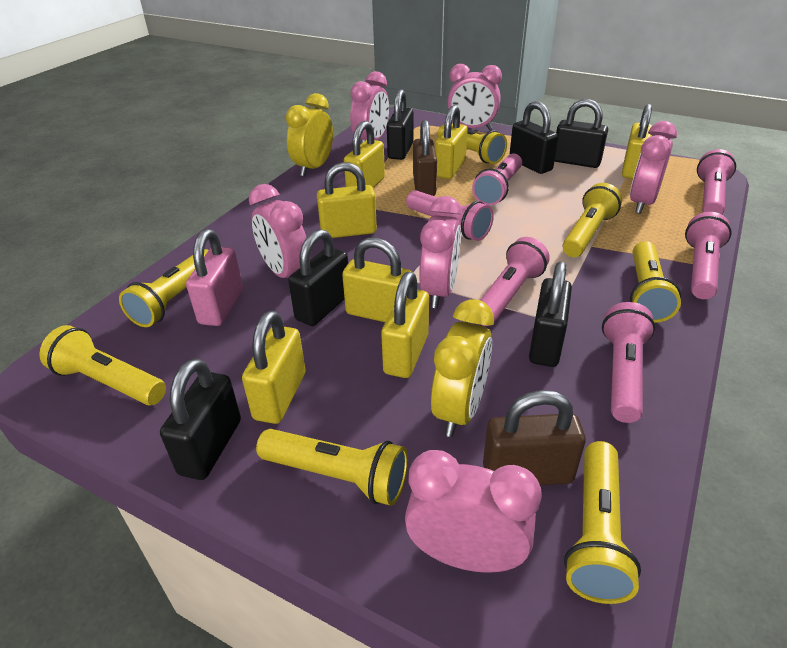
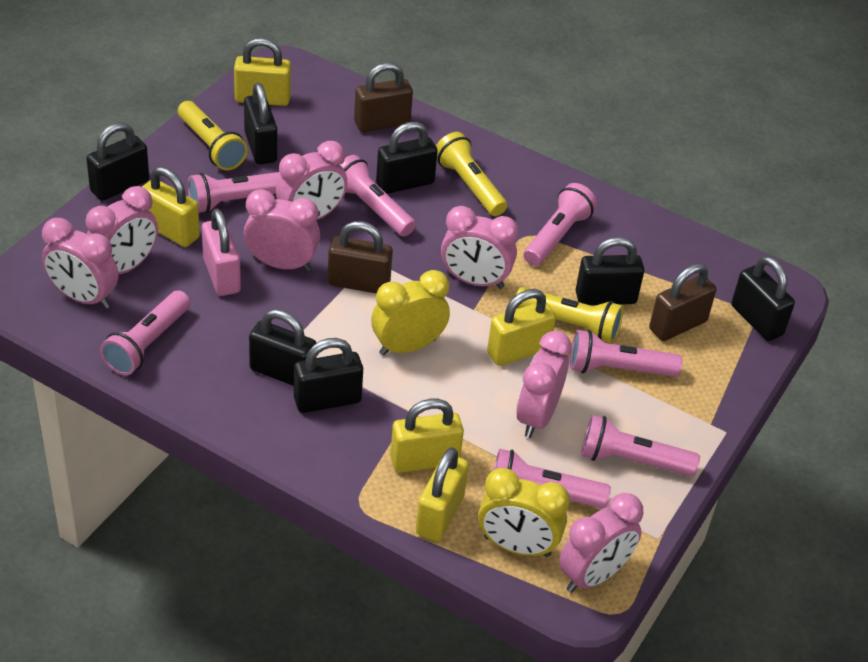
black padlock: [160,358,241,480] [288,229,348,326] [387,89,413,160] [510,101,558,174] [529,262,572,367] [555,99,608,168] = 6 -> [86,122,149,201] [244,83,277,164] [249,309,316,386] [294,338,363,413] [376,122,438,194] [576,237,644,305] [731,256,795,341] = 7
brown padlock: [413,120,437,196] [483,390,586,485] = 2 -> [328,221,393,293] [354,63,413,132] [649,263,716,341] = 3
pink clock: [249,184,307,278] [350,71,389,144] [405,450,542,573] [419,196,462,308] [447,64,502,130] [630,121,677,214] = 6 -> [42,218,119,309] [85,186,158,274] [244,189,320,271] [276,141,348,220] [441,206,519,289] [516,331,572,438] [559,493,643,593] = 7
pink flashlight: [406,190,494,241] [472,153,522,206] [480,237,550,326] [602,302,655,423] [685,212,732,299] [697,149,736,214] = 6 -> [100,290,190,375] [188,172,280,213] [340,155,416,237] [493,449,611,508] [523,183,597,266] [570,330,682,377] [581,414,700,477] = 7
yellow flashlight: [39,325,166,405] [119,249,209,327] [256,429,408,506] [438,125,507,164] [562,183,622,257] [564,441,641,604] [630,241,681,323] = 7 -> [178,101,248,170] [436,132,507,216] [516,287,624,344] = 3
yellow padlock: [242,311,306,424] [317,162,377,238] [342,238,412,322] [344,121,385,188] [381,272,429,378] [435,105,468,179] [622,104,652,179] = 7 -> [142,167,200,247] [234,38,291,106] [390,399,464,473] [416,447,469,542] [487,289,556,366] = 5

